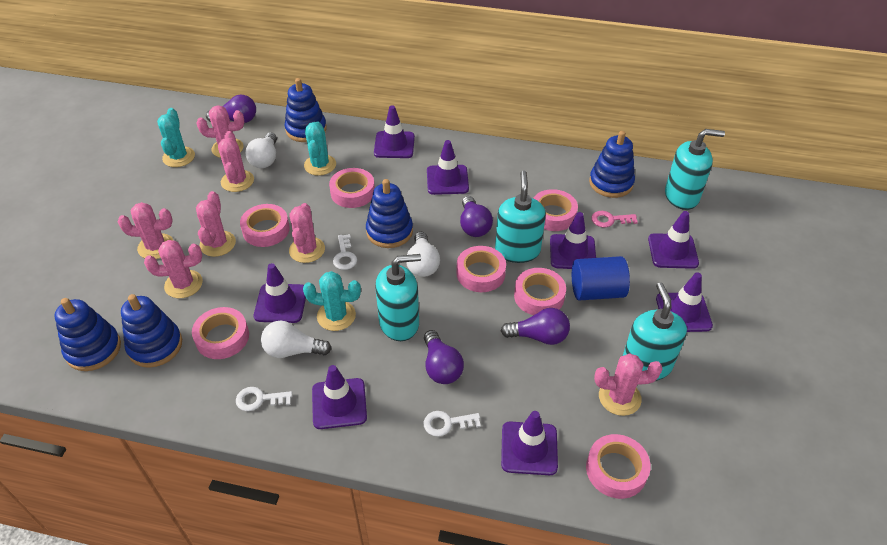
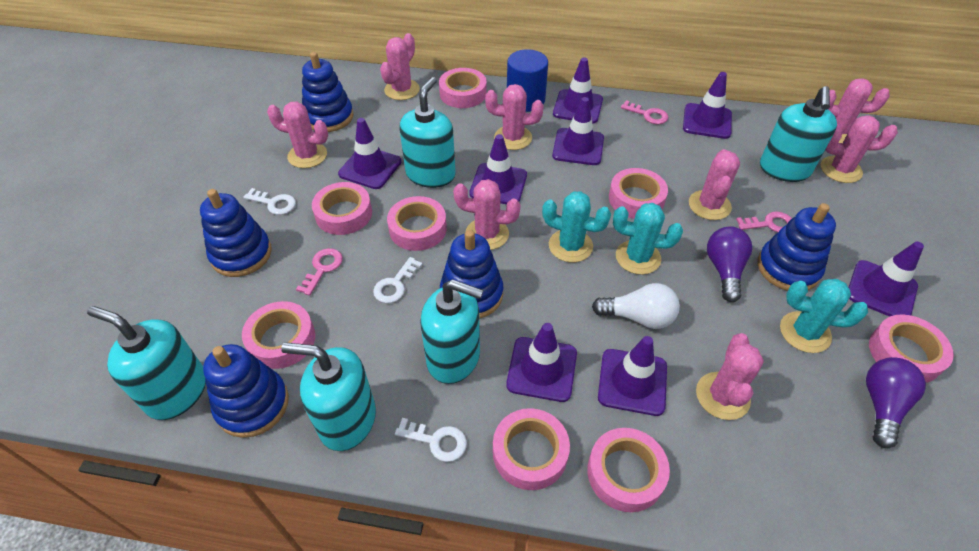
pink cactus: [118,202,174,259] [144,240,203,298] [196,105,244,158] [196,191,236,257] [218,131,254,192] [289,203,325,263] [594,354,663,416] = 7 -> [267,101,328,168] [380,33,420,100] [453,179,521,250] [485,84,544,150] [689,149,740,220] [696,333,764,420] [821,115,898,183] [828,78,890,143] = 8
pink key: [591,211,638,228] = 1 -> [296,248,343,296] [621,100,668,124] [736,211,792,232] = 3
pink tape: [192,307,249,359] [240,204,290,247] [329,168,375,208] [456,246,506,292] [514,268,566,315] [533,189,578,231] [586,434,651,499] = 7 -> [242,301,315,369] [312,182,372,235] [387,196,447,251] [439,68,487,108] [493,408,570,490] [587,428,670,512] [609,168,668,219] [869,315,954,383] = 8
purple light bulb: [206,95,256,123] [424,330,464,384] [460,196,493,237] [501,308,570,345] = 4 -> [707,226,752,302] [866,357,926,448] = 2
turquoise soap dispenser: [375,254,421,341] [495,170,546,263] [623,282,687,381] [665,129,725,210] = 4 -> [87,306,206,420] [281,342,376,451] [400,77,456,188] [420,279,484,384] [760,86,837,182] = 5
white light bulb: [246,132,277,168] [261,321,332,358] [406,232,440,277] = 3 -> [592,283,680,329] = 1

